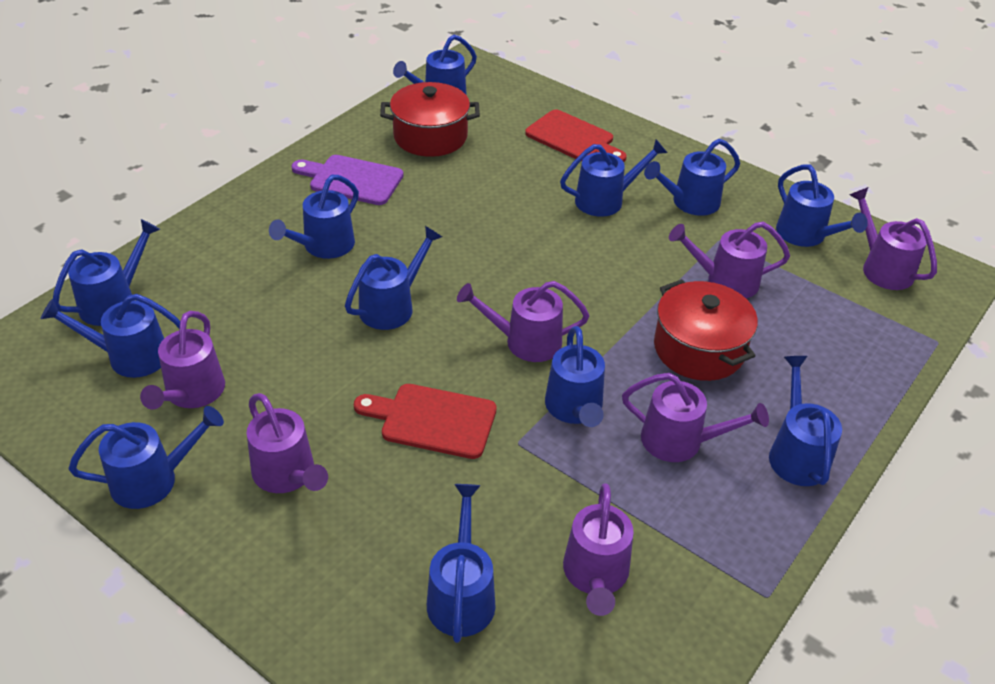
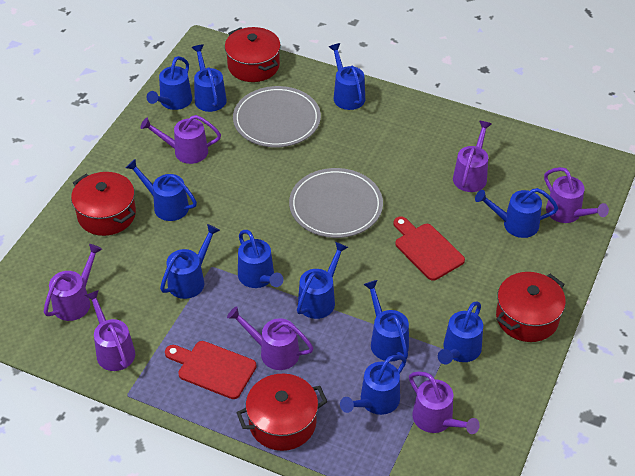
blue watering can: [41,294,180,378] [53,219,160,326] [69,406,224,509] [269,175,359,259] [345,226,442,330] [393,35,477,95] [427,484,496,643] [545,326,605,427] [560,139,667,217] [644,139,740,216] [769,356,842,486] [776,164,868,247] = 12 -> [126,159,197,221] [147,56,192,110] [160,224,220,299] [192,45,227,112] [238,230,283,288] [297,242,348,319] [329,43,365,110] [340,355,406,415] [363,280,409,361] [438,301,483,364] [475,188,558,238] = 11
grey plate: none = 0 -> [233,86,321,147] [289,168,383,238] = 2
purple cutting board: [291,155,404,205] = 1 -> none = 0
red pot: [380,82,480,157] [654,279,758,381] = 2 -> [71,172,136,236] [225,27,281,82] [236,374,327,451] [496,272,566,342] = 4

